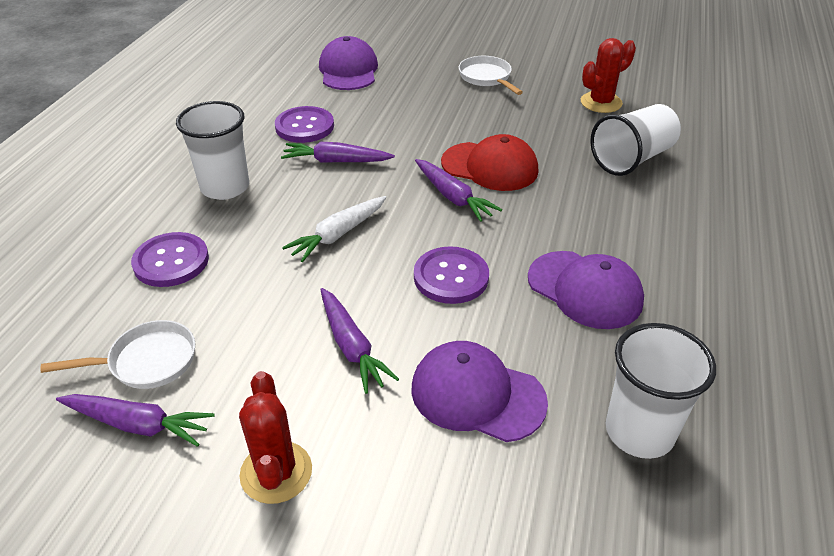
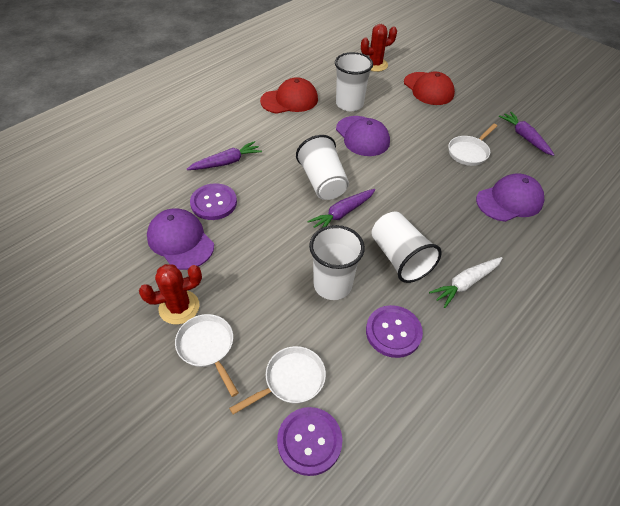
purple carrot: [56,394,214,447] [281,142,395,163] [320,288,399,394] [415,159,502,222] = 4 -> [187,141,262,170] [307,189,376,228] [499,112,554,156] = 3
red cap: [441,134,538,191] = 1 -> [260,77,318,114] [404,71,455,105] = 2
white cup: [176,101,249,200] [590,104,681,176] [606,323,716,459] = 3 -> [296,135,349,200] [309,225,365,300] [335,52,373,111] [371,211,442,283] = 4
white pan: [40,320,195,389] [458,56,523,95] = 2 -> [175,314,239,397] [229,346,326,415] [448,124,497,166] = 3

